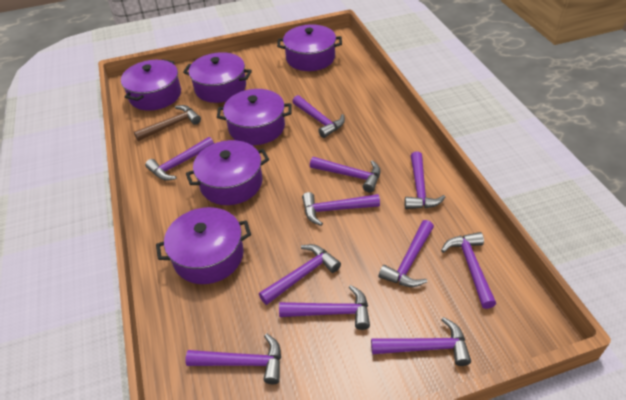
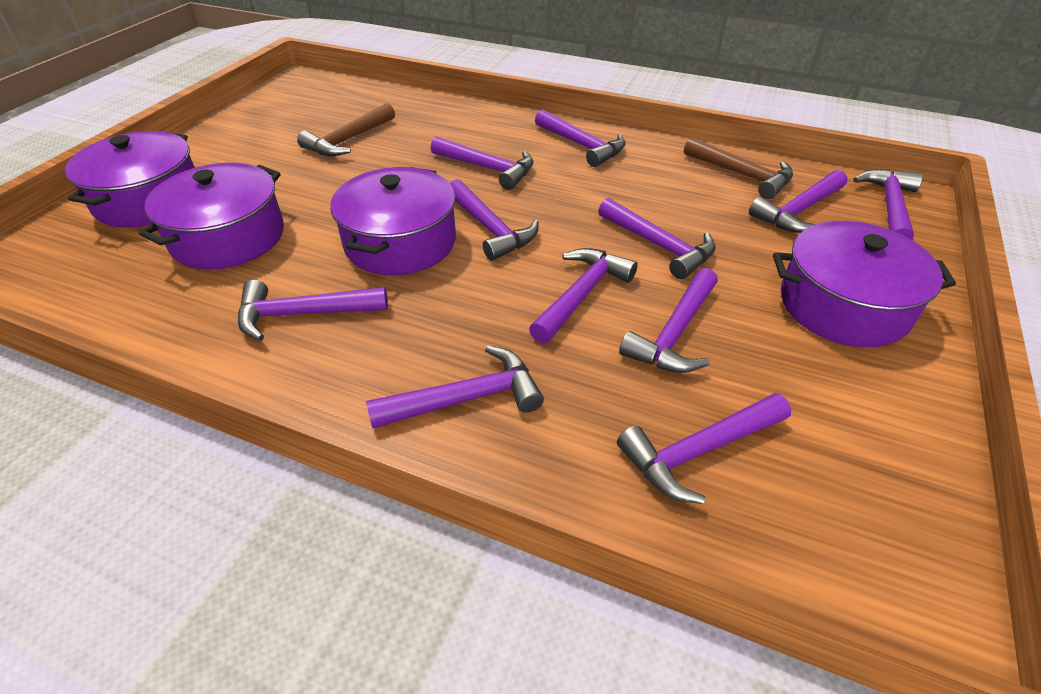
brown hammer: [134,105,201,141] = 1 -> [297,103,395,156] [684,137,793,199] = 2
purple pot: [121,59,181,111] [156,207,251,284] [183,52,252,103] [186,140,269,205] [217,89,291,145] [277,24,342,71] = 6 -> [65,131,195,228] [139,163,284,270] [330,167,456,275] [773,221,956,347] = 4

